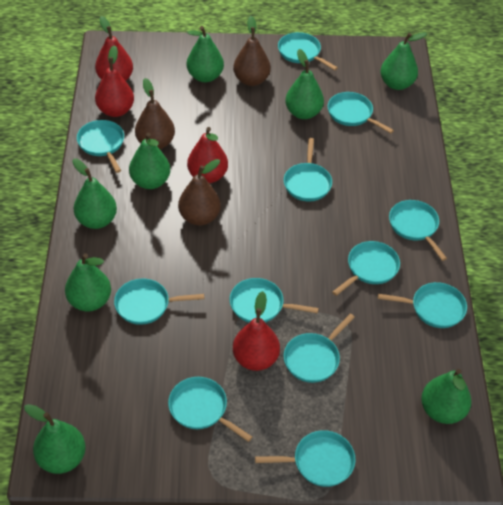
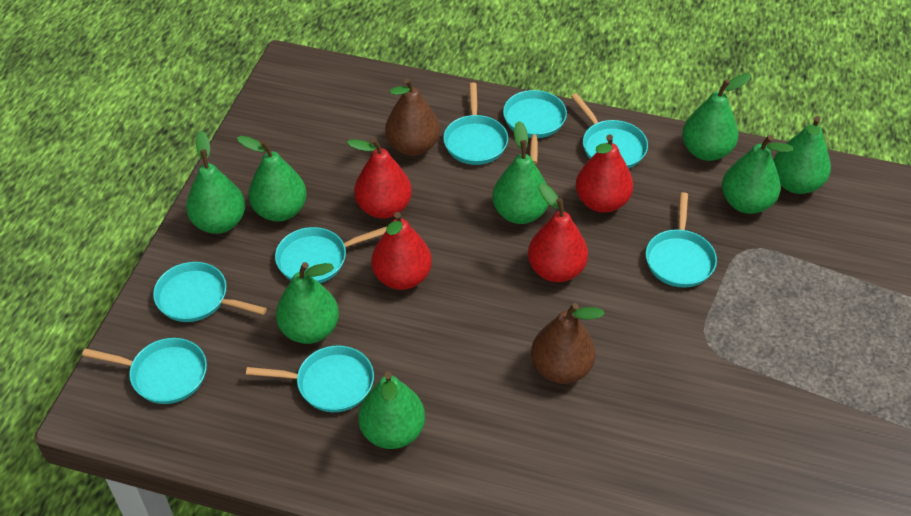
brown pear: [135,78,175,149] [178,159,221,226] [233,16,271,86] = 3 -> [385,78,440,156] [531,303,605,384] = 2
turquoise pan: [77,120,124,173] [114,279,204,325] [168,377,252,442] [230,278,319,323] [255,430,356,487] [278,32,338,70] [283,314,355,383] [284,138,332,201] [328,92,394,133] [332,241,400,296] [378,282,467,328] [389,200,447,261] = 12 -> [82,338,207,404] [153,262,267,322] [246,346,374,412] [275,226,387,283] [443,82,508,165] [503,90,567,164] [571,93,648,169] [646,192,717,288] = 8

